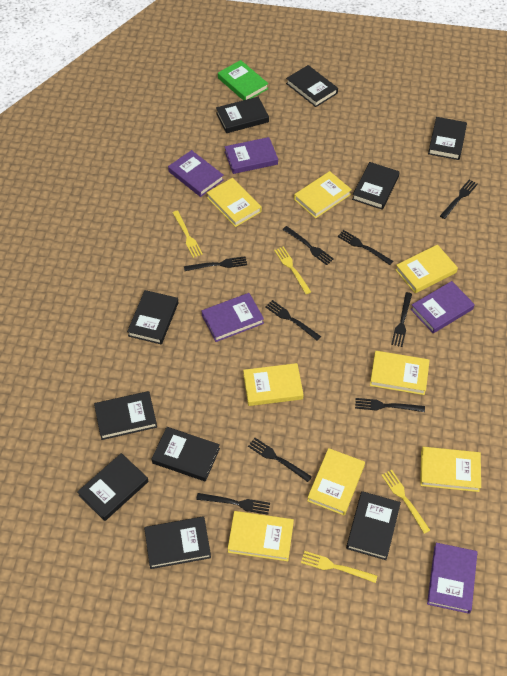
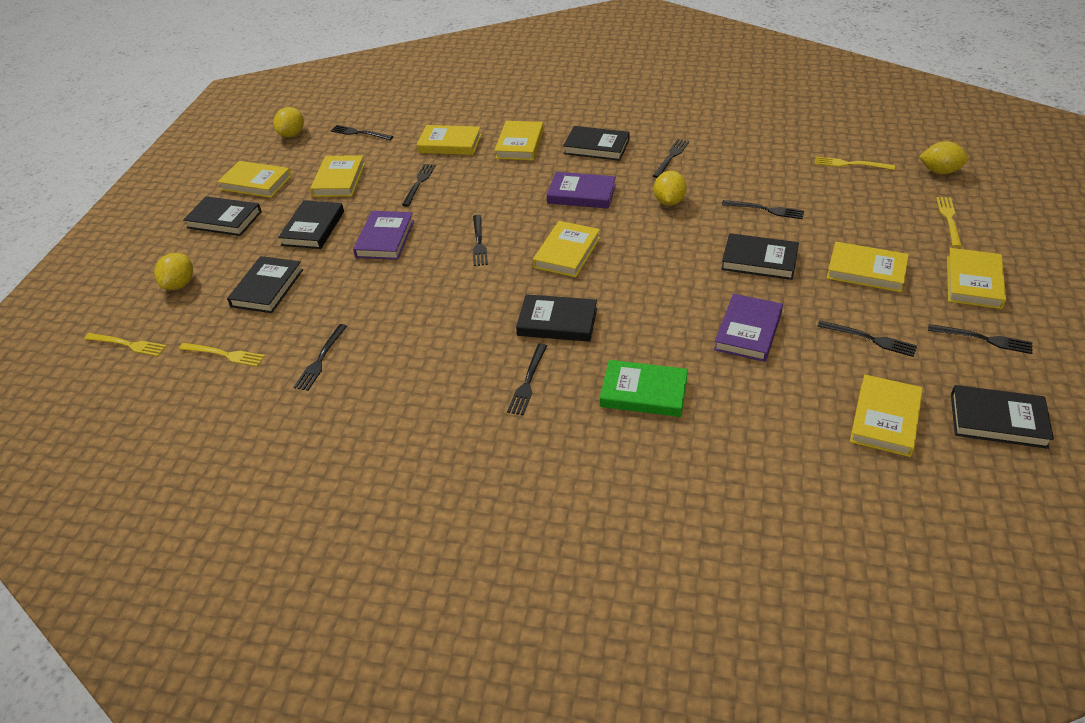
black book: [77,453,149,521] [94,391,157,440] [127,290,179,345] [144,516,211,569] [152,427,220,482] [216,97,269,133] [286,65,338,107] [346,491,401,560] [352,162,400,210] [428,117,467,160] = 10 -> [183,196,262,236] [227,256,303,313] [278,200,344,249] [516,294,597,342] [563,126,630,161] [721,233,799,280] [951,385,1054,449] = 7
purple book: [168,150,224,197] [202,293,264,342] [225,137,278,174] [411,281,475,333] [427,543,478,614] = 5 -> [353,211,414,260] [547,172,616,209] [714,294,783,362] = 3
yellow lemon: none = 0 -> [154,253,193,290] [273,107,304,137] [654,171,687,206] [919,141,969,174] = 4

